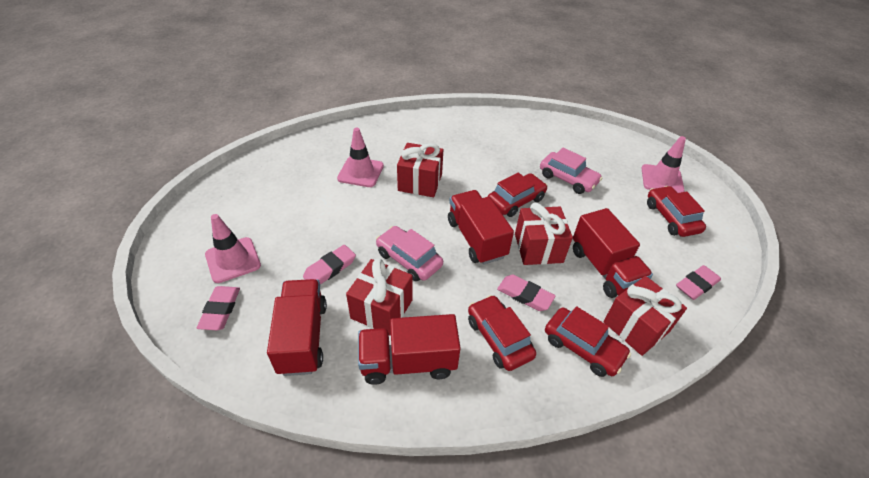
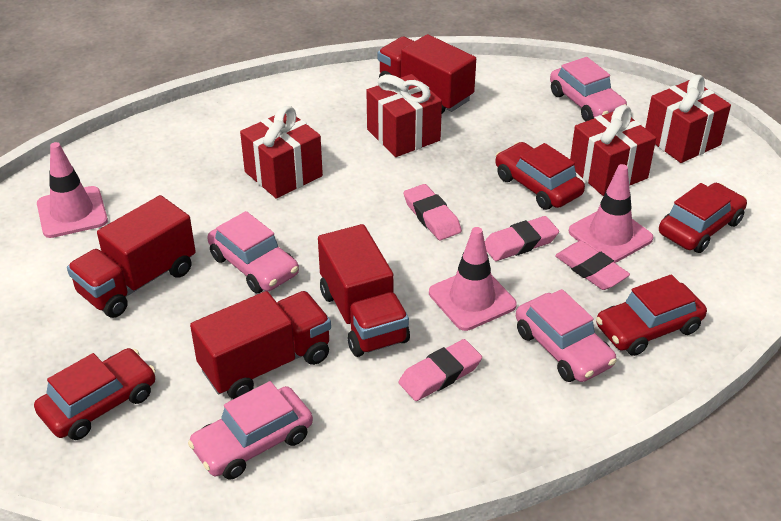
pink car: [376,226,443,282] [540,148,602,194] = 2 -> [188,381,313,480] [208,211,299,293] [516,289,617,382] [550,57,627,122] = 4

